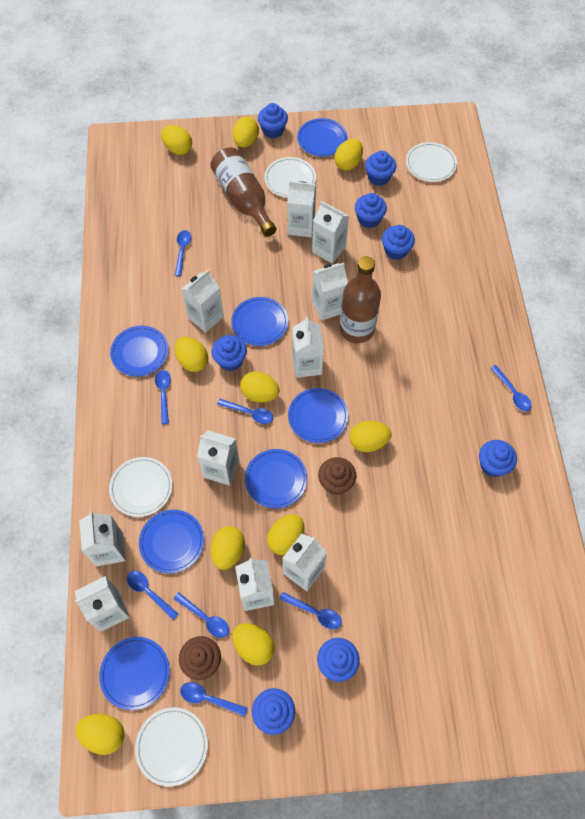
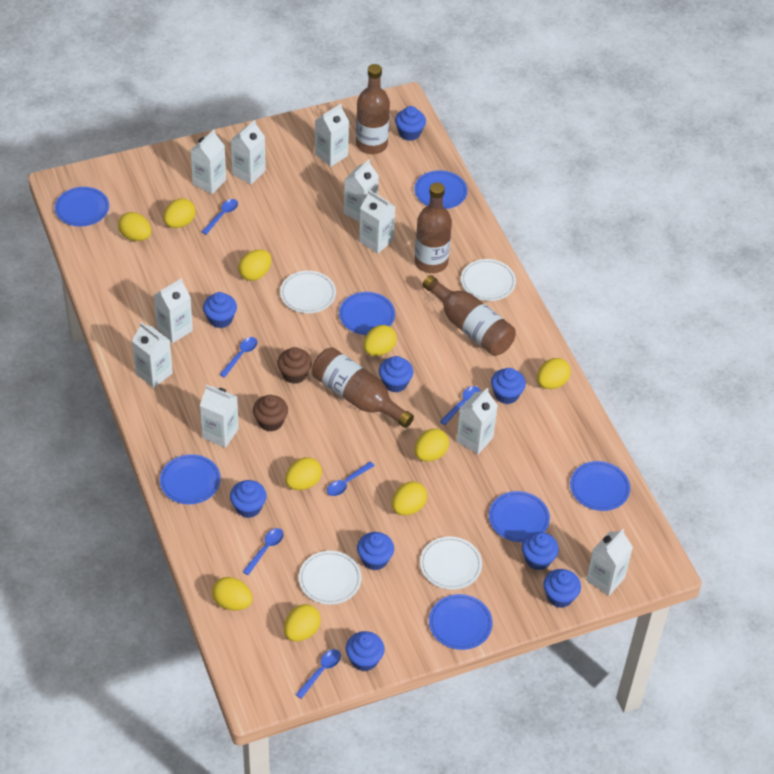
blue cupcake: [212,335,247,371] [252,688,295,735] [258,103,288,139] [317,638,360,682] [355,193,387,228] [365,151,396,186] [382,225,415,260] [479,440,517,477] = 8 -> [203,292,237,328] [230,480,267,518] [346,631,385,671] [357,532,394,570] [379,356,413,393] [395,106,426,141] [491,368,526,404] [522,532,559,570] [543,569,581,608] = 9
blue spoon: [127,571,179,620] [155,370,171,424] [174,592,229,638] [175,230,191,276] [180,682,248,716] [217,399,273,424] [279,592,342,629] [491,365,532,411] = 8 -> [202,199,238,235] [219,337,257,378] [242,528,284,575] [295,649,341,699] [327,461,375,496] [440,386,481,425] = 6
brown bottle: [211,147,276,237] [340,256,381,343] = 2 -> [312,347,414,428] [356,64,390,154] [415,182,452,273] [422,275,516,356] = 4

